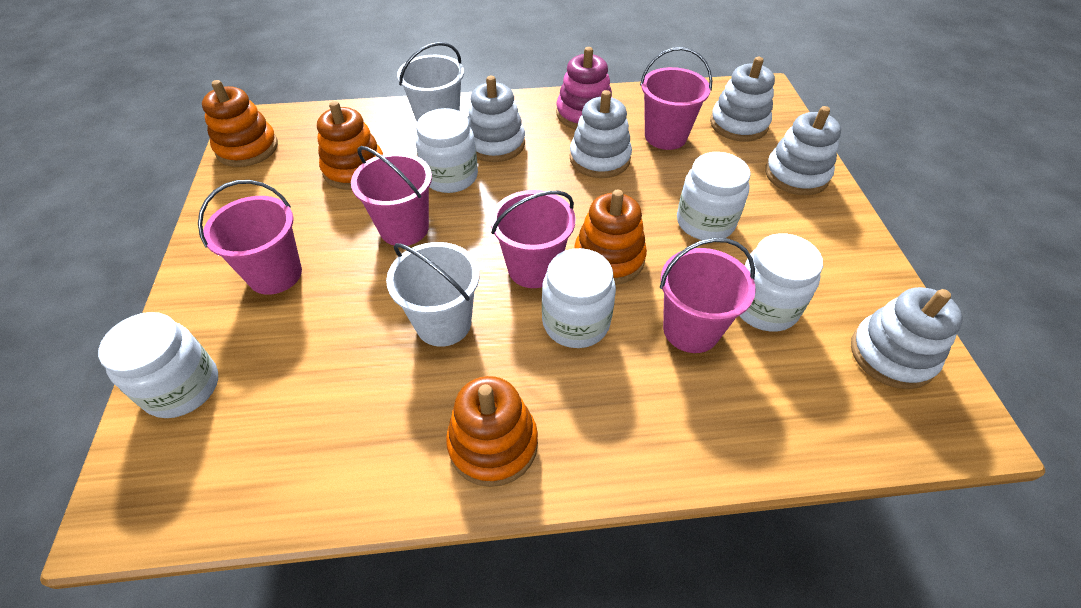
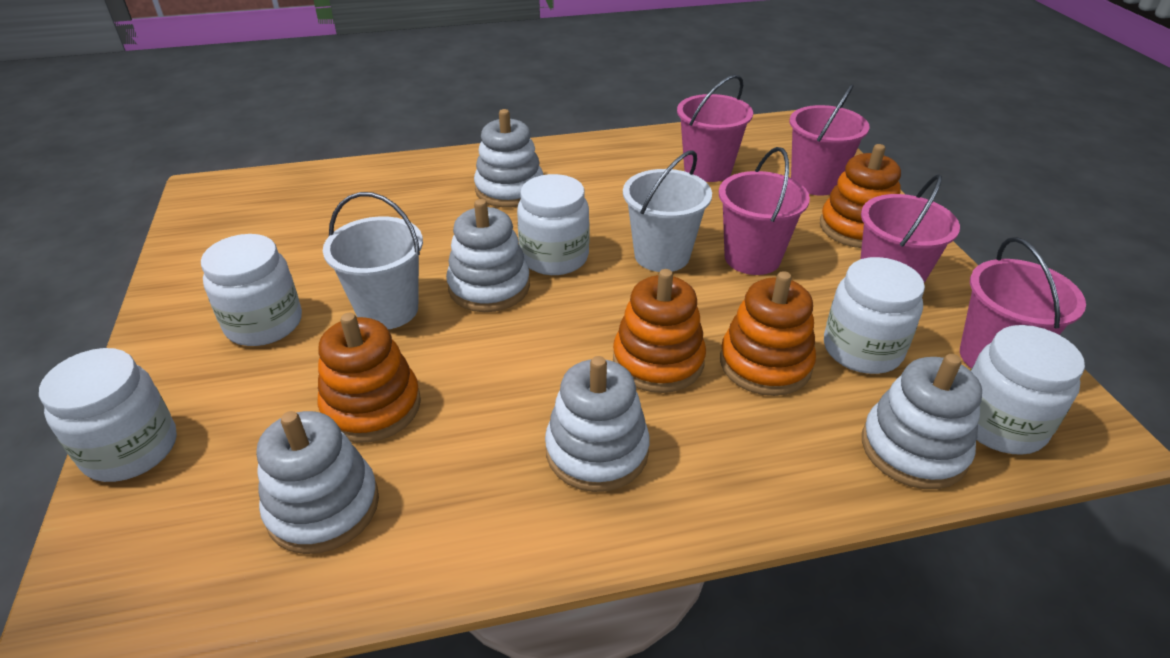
pink stacking toy: [556,47,612,130] = 1 -> none = 0

